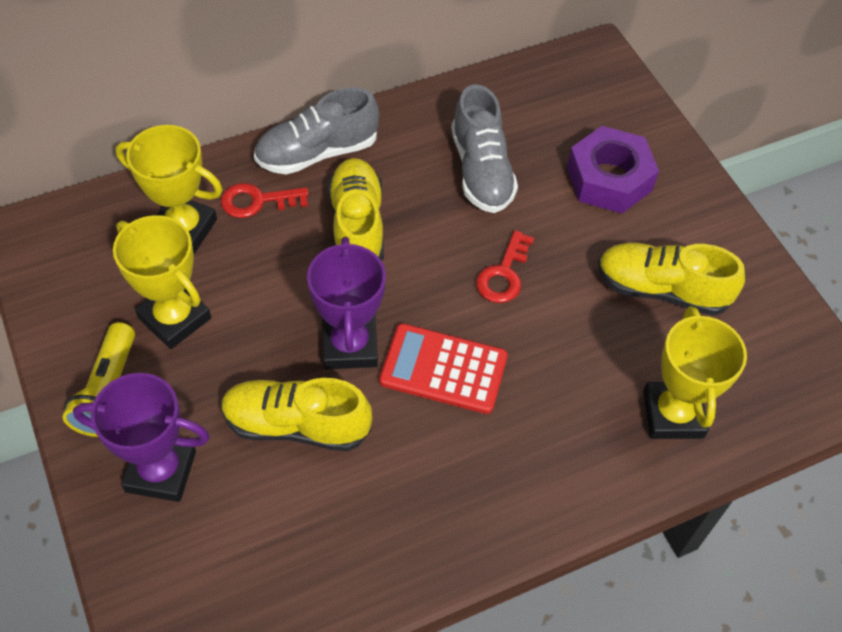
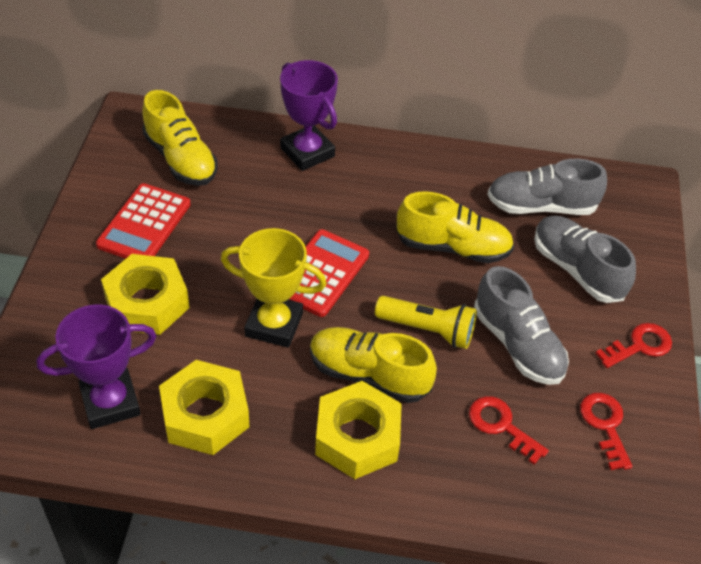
grey shoe: [254,87,379,174] [451,84,518,213] = 2 -> [474,266,569,385] [487,159,607,215] [534,216,636,303] = 3
purple nut: [567,126,659,213] = 1 -> none = 0
red calculator: [379,323,508,414] = 1 -> [96,183,191,259] [288,229,369,317] = 2
red key: [221,183,309,218] [476,230,534,303] = 2 -> [469,396,549,465] [580,393,633,470] [595,323,672,368] = 3
yellow nut: none = 0 -> [101,254,189,335] [159,360,250,455] [315,381,402,479] = 3
yellow trophy: [113,215,211,349] [115,125,223,254] [643,306,747,439] = 3 -> [221,228,327,348] = 1

